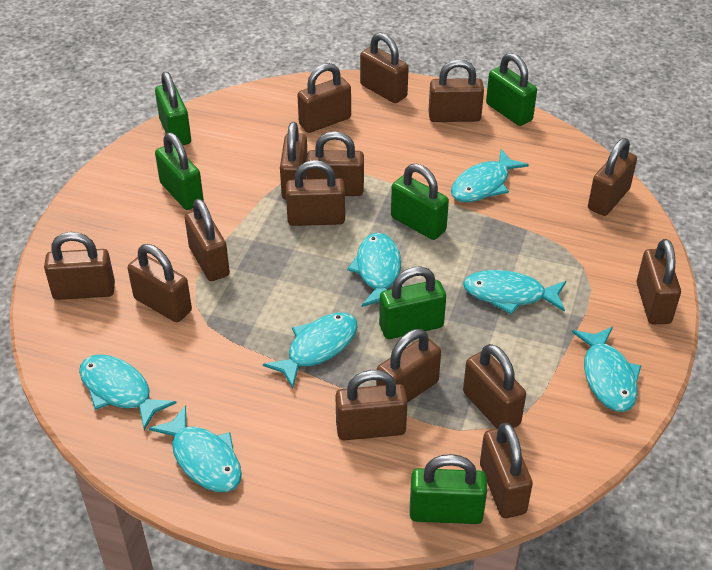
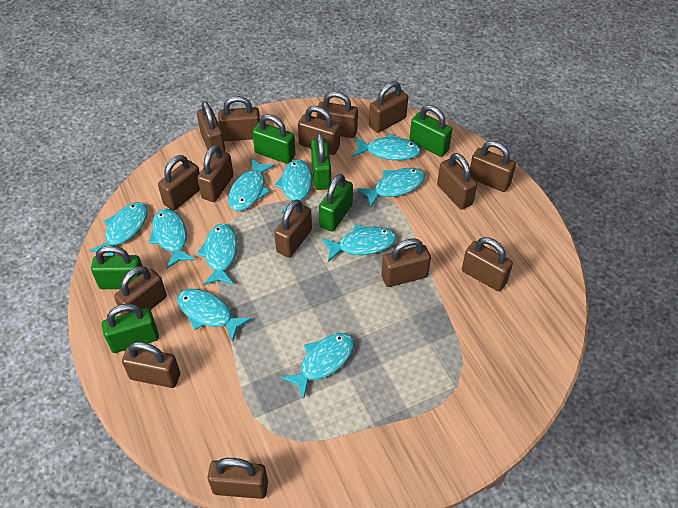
turquoise fish: [79,354,177,430] [148,405,242,492] [263,313,357,388] [347,233,401,307] [451,149,529,202] [463,270,566,314] [572,327,641,412] = 7 -> [89,202,148,256] [148,209,195,269] [177,289,251,341] [197,223,238,285] [228,158,275,211] [274,159,312,214] [281,333,354,398] [321,225,396,262] [353,133,421,160] [357,168,425,208] = 10

